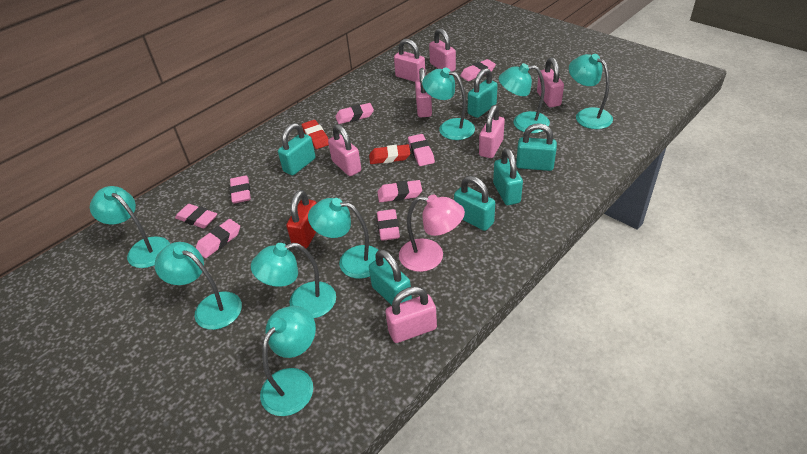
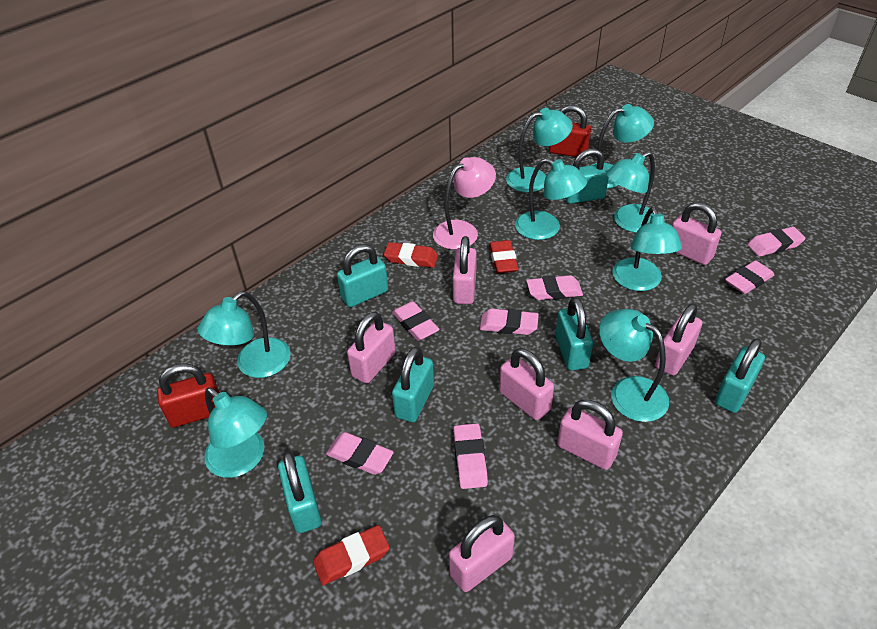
pink eraser: [175,204,217,228] [196,219,240,258] [230,175,251,204] [335,103,374,124] [377,180,422,202] [377,209,400,241] [408,134,435,166] [460,59,496,81] = 8 -> [326,432,394,475] [392,301,439,341] [453,423,488,489] [480,309,539,335] [526,275,583,300] [725,261,775,294] [747,227,806,257] = 7
red eraser: [302,120,329,149] [369,144,410,164] = 2 -> [313,525,390,585] [384,242,438,268] [489,240,519,273] = 3
red padlock: [286,190,317,248] = 1 -> [157,363,220,428] [549,105,591,157] = 2

